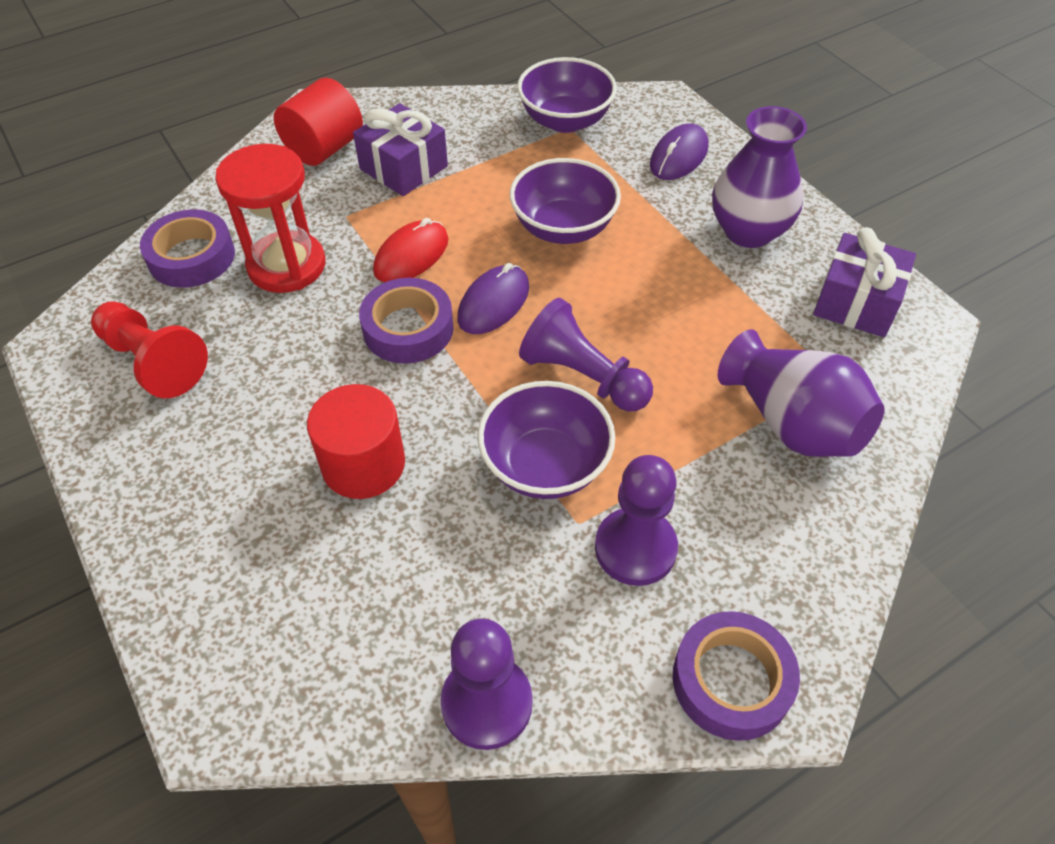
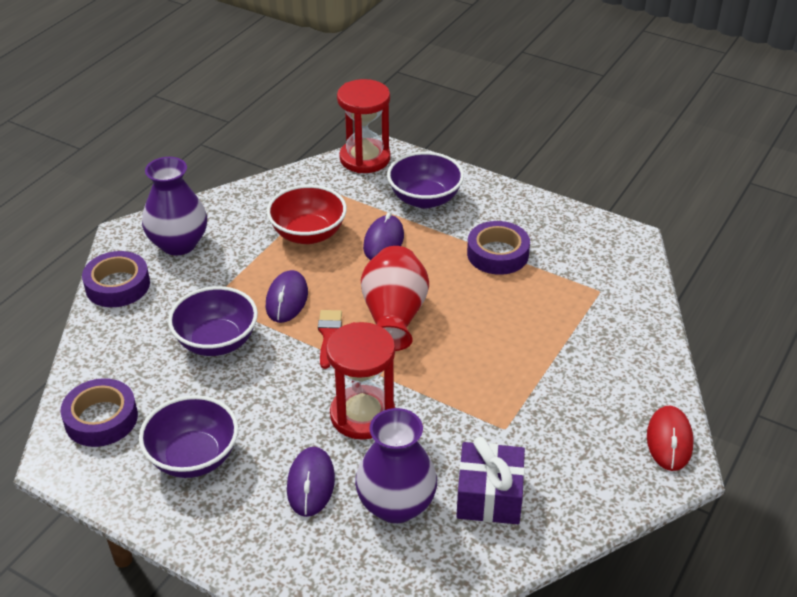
purple gift: [353,103,448,196] [813,227,916,337] = 2 -> [456,437,525,524] = 1
purple mouse: [458,263,529,334] [650,123,708,180] = 2 -> [266,270,308,323] [287,447,335,517] [363,213,404,260] = 3
purple pawn: [441,619,533,750] [519,298,653,411] [595,455,678,586] = 3 -> none = 0
red bowl: none = 0 -> [267,185,347,244] = 1
red brush: none = 0 -> [318,310,342,369] = 1
red cylinder: [274,78,363,166] [307,384,405,499] = 2 -> none = 0
red hourglass: [215,144,325,293] = 1 -> [326,322,395,440] [337,79,391,173] = 2
red pawn: [91,301,208,398] = 1 -> none = 0
red vase: none = 0 -> [361,246,429,351] = 1

